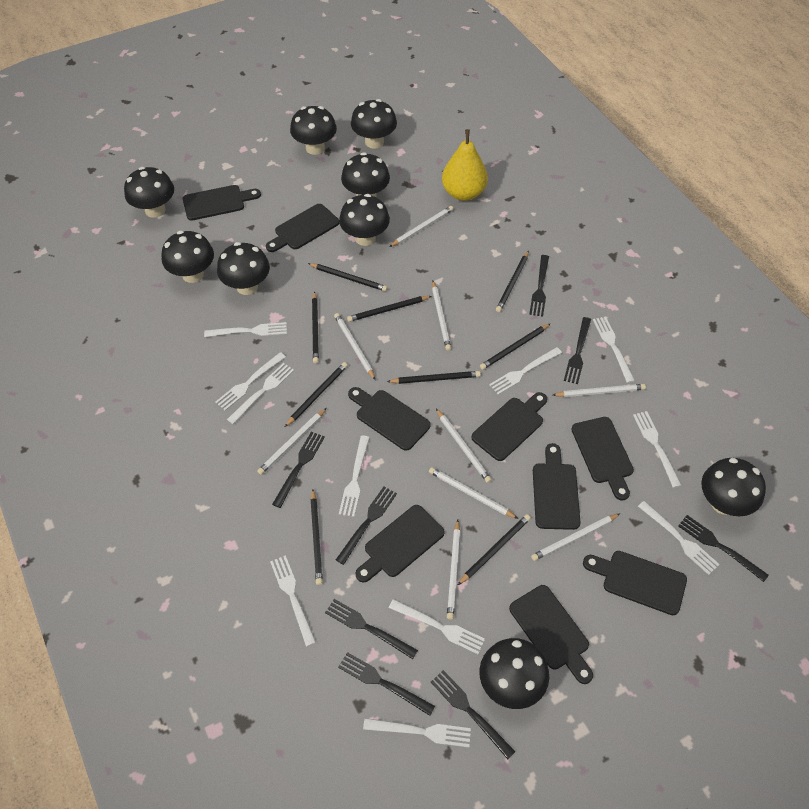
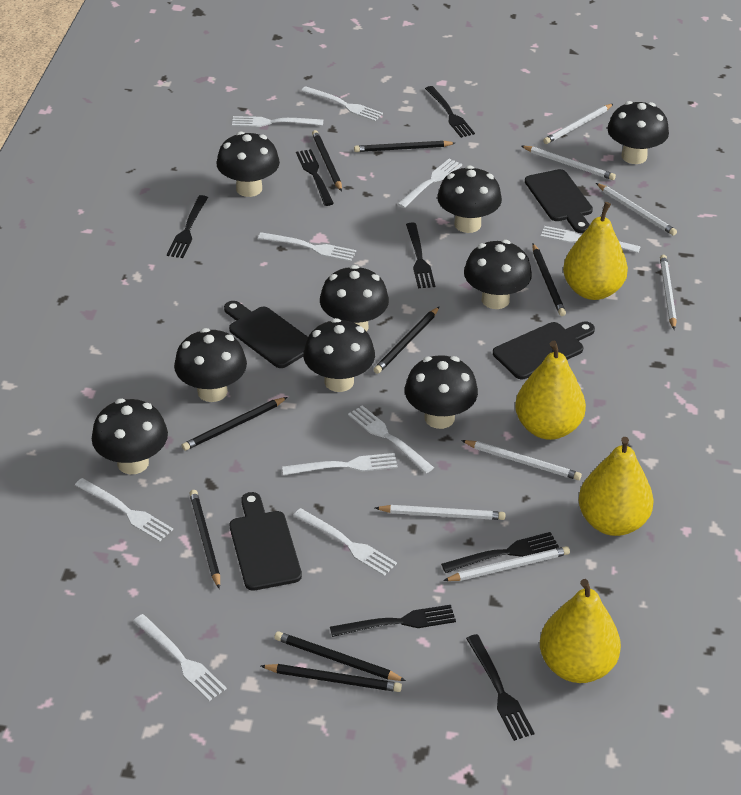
black cutting board: [183,185,261,221] [266,204,339,252] [348,387,431,451] [355,505,445,583] [471,392,547,461] [509,585,593,684] [533,443,581,530] [571,417,634,501] [583,551,687,615] = 9 -> [224,301,308,368] [230,492,302,591] [493,321,595,379] [525,169,593,233] = 4
black fork: [272,432,325,508] [325,599,418,659] [336,487,397,565] [338,652,435,716] [431,670,516,759] [529,255,549,317] [564,317,591,384] [678,515,769,582] = 8 -> [167,195,208,258] [296,149,334,206] [330,605,456,637] [406,222,435,288] [425,86,475,138] [441,532,559,573] [466,634,535,741] = 7
black pencil: [285,362,348,427] [308,263,388,291] [311,490,323,585] [312,291,319,363] [347,296,431,322] [387,371,481,384] [458,514,531,585] [480,323,551,370] [496,251,529,312] = 9 -> [181,397,287,451] [189,490,220,589] [261,664,402,692] [274,631,406,681] [312,130,342,192] [354,141,455,152] [374,307,439,374] [532,244,566,316] = 8
white fork: [204,322,287,337] [215,352,286,411] [227,363,294,424] [270,555,316,647] [339,435,370,517] [363,718,471,747] [389,599,485,654] [489,347,562,395] [593,317,635,383] [633,411,681,488] [638,501,720,575] = 11 -> [75,478,173,542] [133,614,227,701] [232,116,323,127] [258,232,356,262] [282,453,398,475] [293,508,397,576] [301,86,383,121] [348,406,434,473] [397,158,462,208] [541,226,641,253] = 10
white pencil: [257,408,327,475] [334,313,375,380] [389,206,453,247] [429,467,518,519] [432,281,451,351] [436,409,492,483] [447,519,460,620] [531,514,620,561] [553,384,646,397] = 9 -> [375,505,505,520] [443,546,570,581] [461,440,582,480] [521,146,616,180] [543,104,613,144] [596,183,677,236] [660,255,677,330] = 7
yellow pear: [442,129,488,201] = 1 -> [515,341,586,440] [540,579,621,683] [563,202,628,300] [579,437,654,536] = 4

